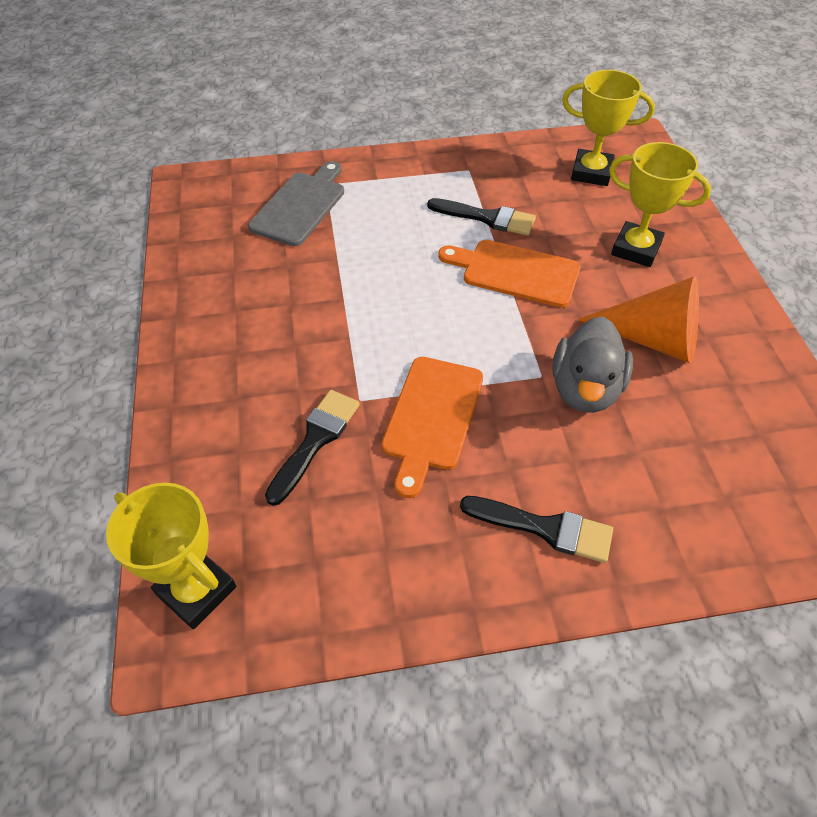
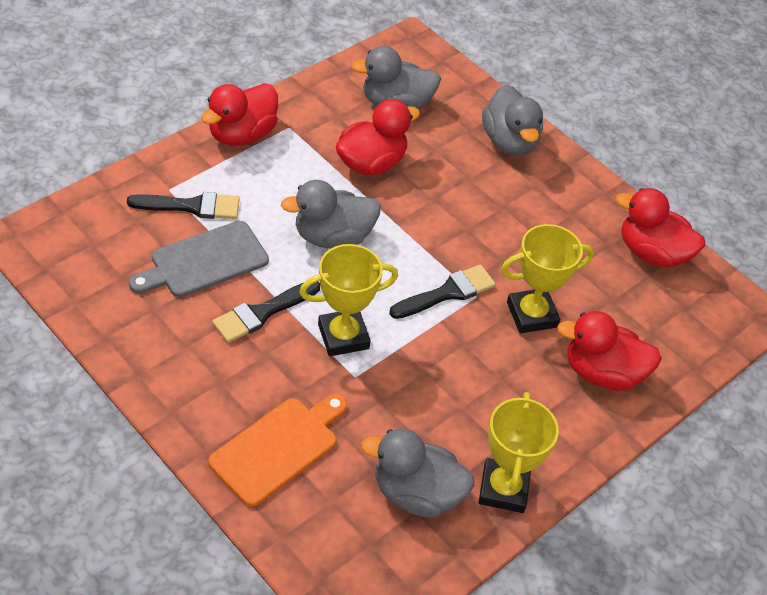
grey duck: [552,316,633,413] = 1 -> [281,180,381,249] [351,46,441,109] [361,428,474,518] [482,85,543,156] = 4
orange cone: [578,276,699,364] = 1 -> none = 0
orange cutting board: [382,357,483,498] [438,240,580,307] = 2 -> [208,394,347,507] = 1
red duck: none = 0 -> [201,83,278,146] [336,99,420,176] [557,311,662,391] [616,188,705,268] = 4

